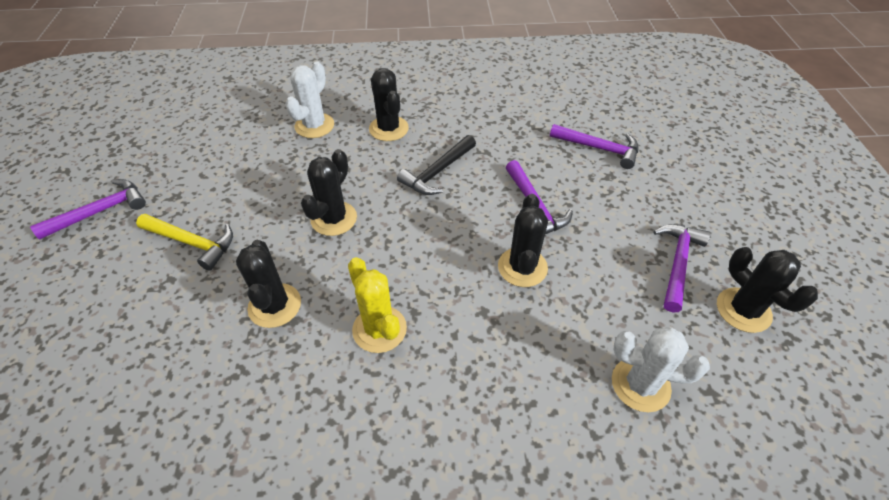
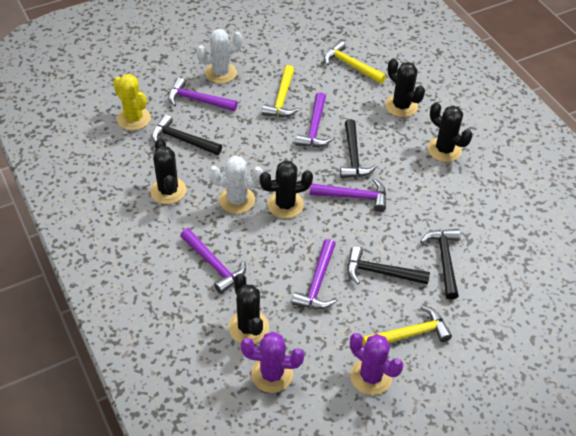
black hammer: [397,135,476,195] = 1 -> [152,114,222,155] [340,119,377,178] [348,246,430,285] [420,229,460,299] = 4
purple cactus: none = 0 -> [241,332,304,393] [350,333,403,395] = 2
purple hammer: [30,179,146,240] [506,160,573,234] [550,124,638,169] [653,224,711,312] = 4 -> [168,78,238,111] [180,228,246,294] [292,239,336,309] [295,92,333,147] [310,178,386,212] = 5
yellow hammer: [136,214,233,271] = 1 -> [262,65,299,117] [324,41,386,84] [363,305,452,346] = 3

